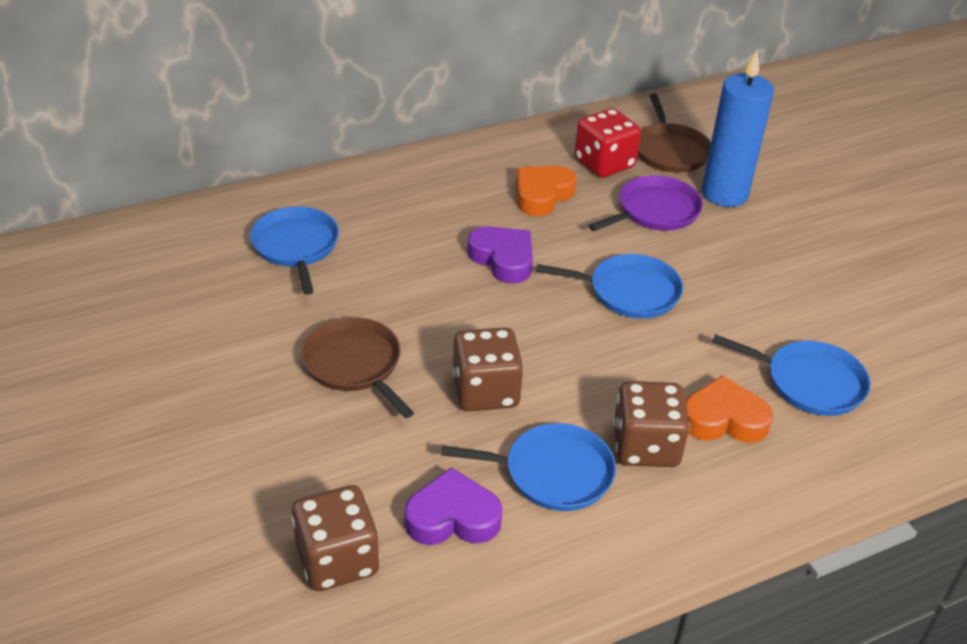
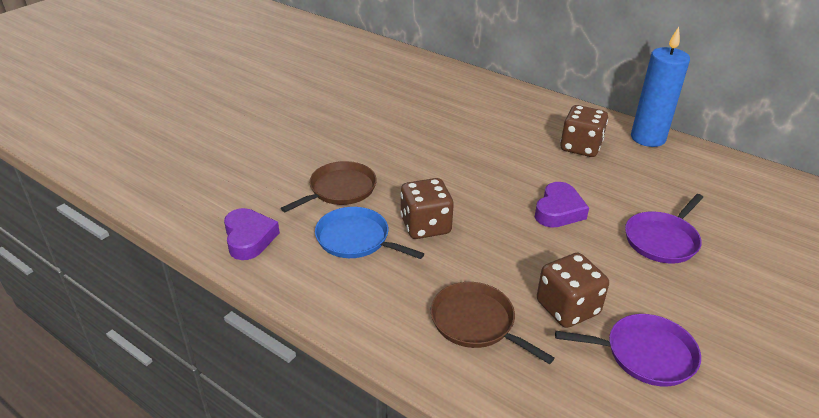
blue pan: [250,206,339,295] [441,423,616,511] [536,254,683,319] [712,334,871,416] = 4 -> [315,207,424,259] = 1
orange heart: [516,166,576,216] [686,375,773,443] = 2 -> none = 0
purple pan: [589,175,703,231] = 1 -> [555,314,701,387] [625,194,703,263] = 2
red dice: [575,108,641,178] = 1 -> none = 0

